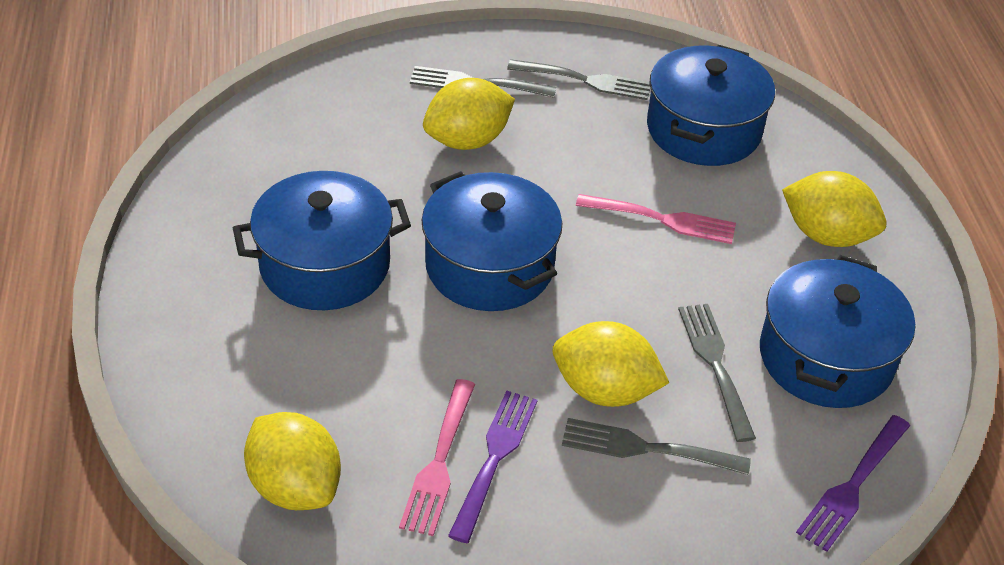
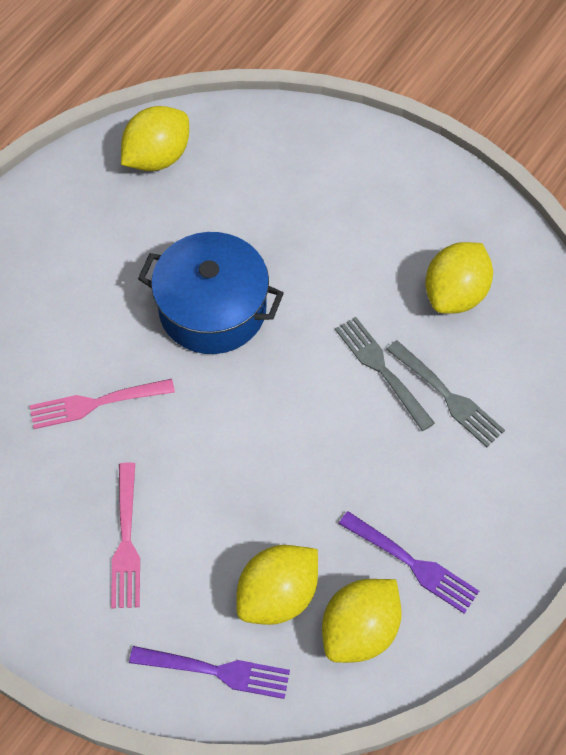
blue pot: [233,171,411,310] [422,171,562,311] [647,45,775,166] [760,255,915,408] = 4 -> [138,232,284,354] = 1
grey fork: [410,66,556,98] [507,59,650,100] [562,418,751,475] [678,304,756,442] = 4 -> [335,316,435,431] [386,340,505,447] = 2

